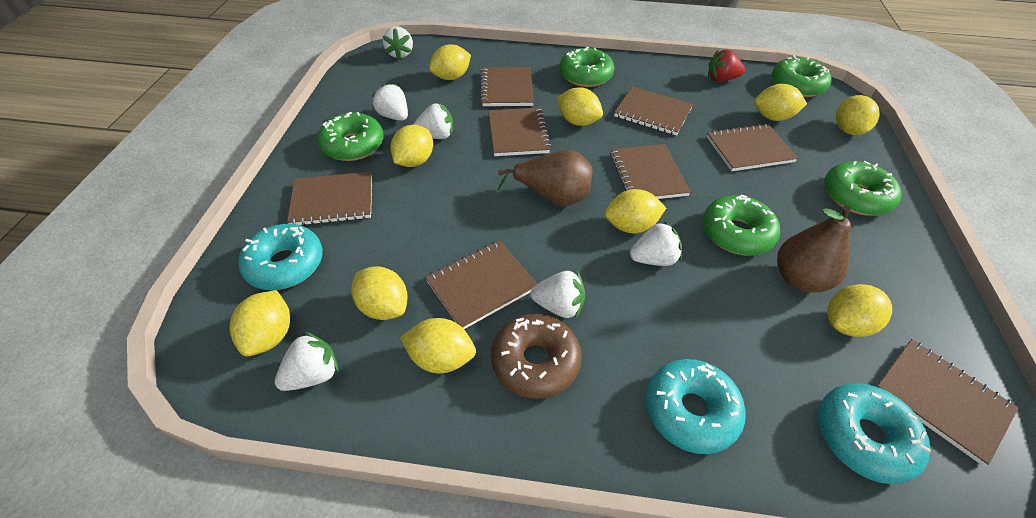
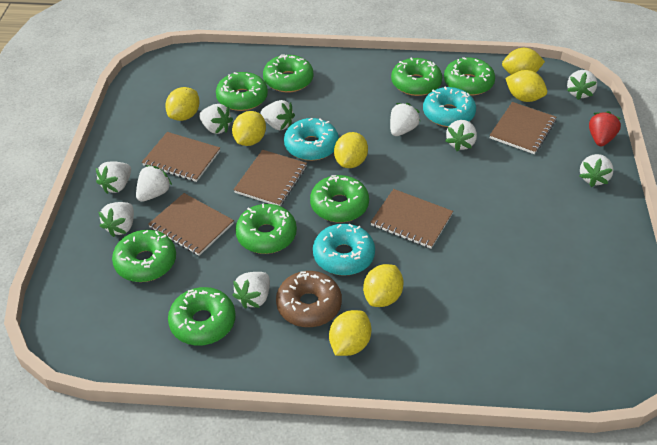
brown notebook: [287,172,372,225] [425,240,537,329] [480,67,534,106] [488,108,551,156] [610,144,691,199] [614,86,693,136] [706,124,798,171] [876,339,1019,466] = 8 -> [142,132,220,182] [148,193,234,256] [234,150,307,206] [370,189,453,249] [490,102,556,154] = 5
brown pear: [498,150,593,206] [777,205,851,292] = 2 -> none = 0
green donut: [317,112,384,161] [559,47,614,87] [702,195,780,256] [772,55,832,97] [824,161,902,216] = 5 -> [112,230,176,282] [168,287,236,346] [216,72,268,111] [235,204,297,254] [263,54,313,92] [310,175,369,222] [391,57,442,96] [444,57,495,95] = 8
white strawberry: [275,332,339,391] [371,83,408,121] [383,26,413,60] [413,103,453,139] [530,271,585,318] [630,221,682,266] = 6 -> [96,161,131,194] [99,202,134,237] [136,165,172,202] [199,104,233,134] [232,272,270,309] [261,100,295,130] [390,103,420,136] [446,120,477,151] [567,70,597,100] [579,154,614,187] = 10
yellow lemon: [229,290,290,356] [351,266,408,320] [390,124,433,167] [400,318,476,373] [429,44,471,80] [557,87,603,126] [605,189,666,233] [754,84,807,121] [827,284,892,337] [836,95,880,135] = 10 -> [165,87,200,121] [232,111,266,146] [329,310,371,356] [334,132,368,168] [363,264,404,307] [502,48,545,75] [505,70,547,102] = 7

